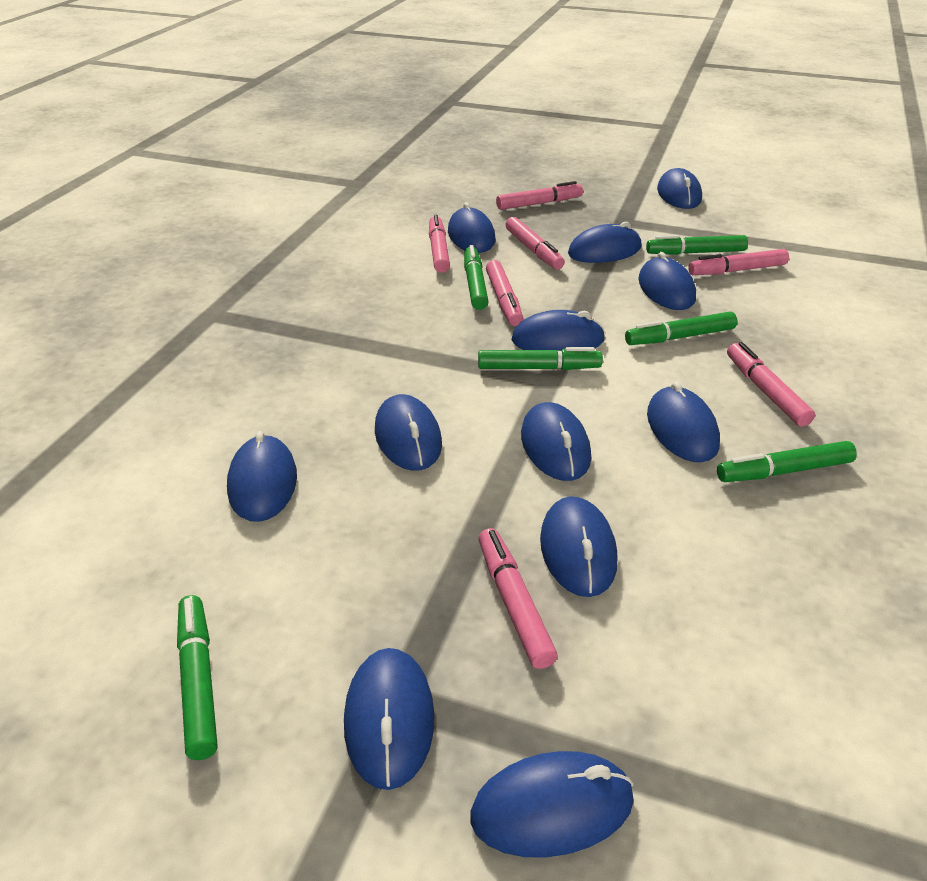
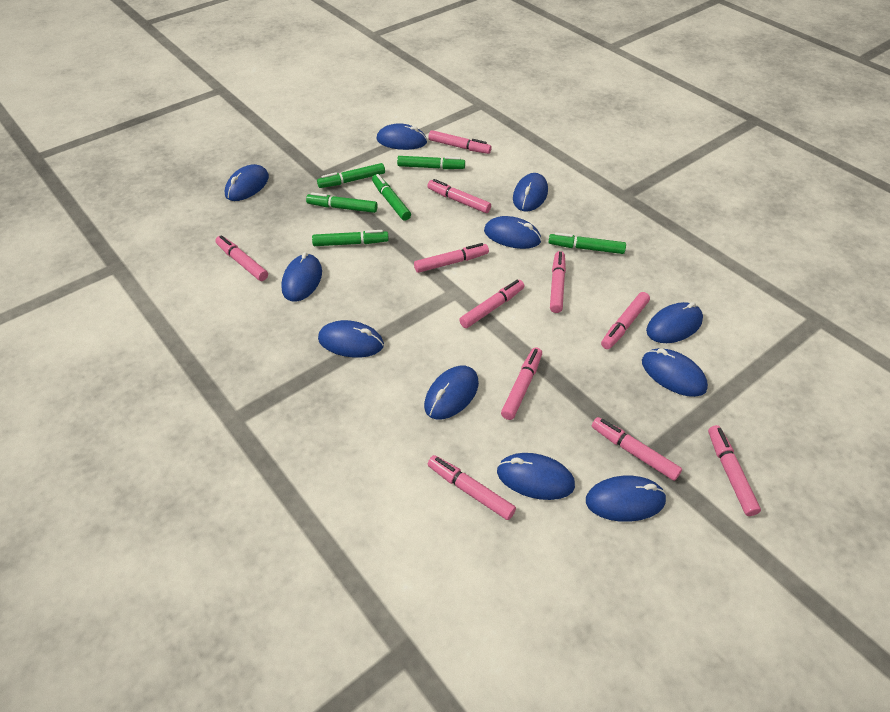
blue mouse: [227,431,297,522] [344,648,435,790] [375,394,442,471] [448,202,496,253] [471,751,634,858] [511,310,605,351] [521,402,591,481] [540,496,617,597] [568,222,641,263] [638,252,696,310] [647,382,720,462] [657,168,702,209] = 12 -> [225,164,269,201] [281,252,322,302] [318,320,384,358] [377,123,427,150] [424,366,479,419] [484,216,541,249] [497,453,575,500] [513,173,548,212] [586,476,667,522] [642,348,708,397] [646,302,703,343] = 11
pink marker: [429,215,450,273] [479,528,557,669] [486,260,523,326] [496,181,583,210] [505,217,565,270] [688,249,789,275] [727,342,815,427] = 7 -> [215,235,268,281] [414,243,489,273] [428,130,492,154] [428,179,491,213] [428,455,516,520] [459,280,524,328] [501,347,542,420] [550,251,566,313] [592,417,682,481] [601,292,650,349] [708,425,761,516] = 11

